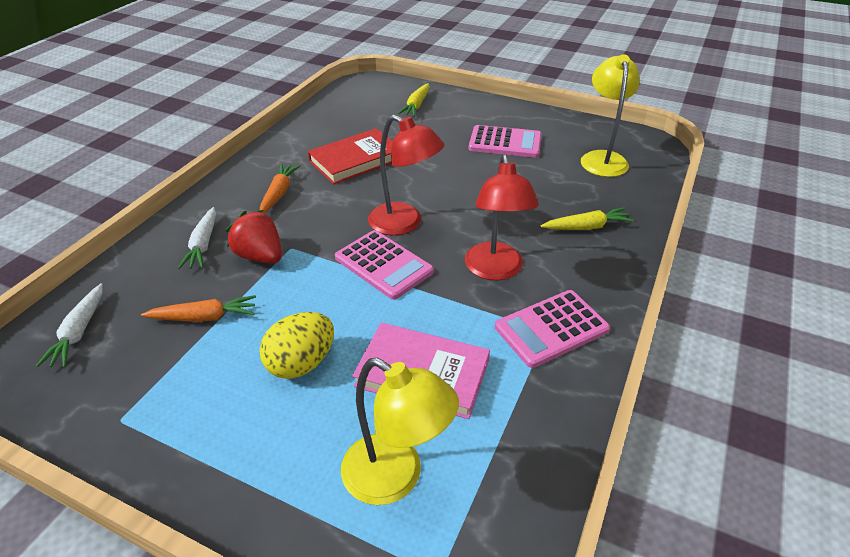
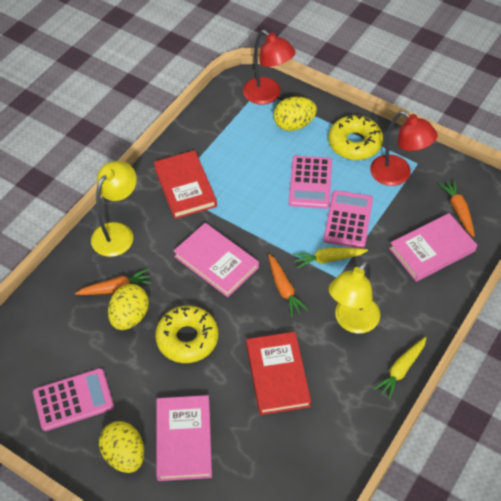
orange carrot: [141,295,256,322] [260,164,300,213] = 2 -> [75,269,152,295] [268,254,308,317] [439,179,475,237] = 3
pink book: [352,322,490,419] = 1 -> [156,395,212,481] [174,223,259,297] [389,213,477,282] = 3
red book: [308,128,392,184] = 1 -> [154,150,217,219] [246,332,311,415] = 2
red strawberry: [226,210,282,264] = 1 -> none = 0
white carrot: [36,283,103,367] [178,207,216,269] = 2 -> none = 0
yellow donut: none = 0 -> [155,306,218,363] [328,114,383,160] = 2
yellow egg: [259,312,334,379] = 1 -> [99,421,144,473] [108,284,149,330] [273,97,317,131] = 3

